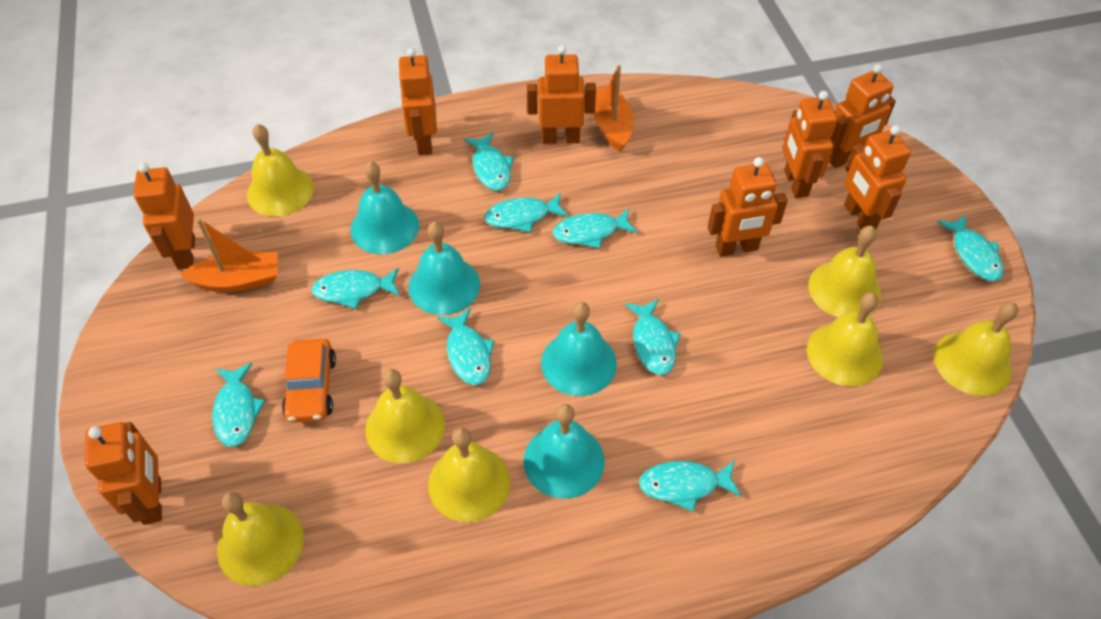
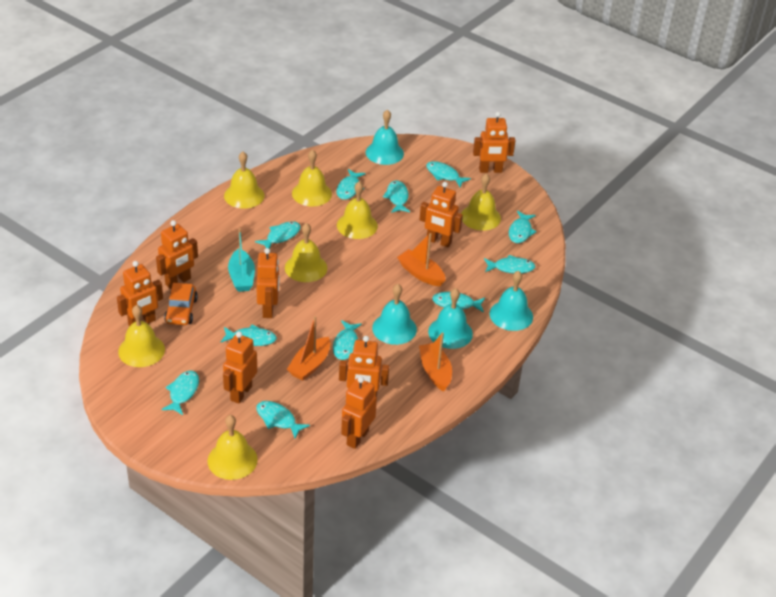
orange boat: [180,218,278,292] [593,65,634,152] = 2 -> [287,316,330,381] [397,233,445,286] [419,332,452,391] = 3
turquoise boat: none = 0 -> [228,228,255,292] = 1
turquoise fish: [212,363,265,447] [311,268,400,309] [437,308,494,385] [464,133,514,191] [484,193,569,232] [553,208,638,248] [625,299,680,375] [639,461,742,512] [937,215,1004,281] = 9 -> [161,371,199,415] [220,324,277,346] [255,221,301,249] [256,401,310,439] [333,320,362,360] [336,169,366,200] [383,180,410,213] [426,161,471,187] [432,292,485,313] [484,255,535,273] [509,211,537,243] = 11

